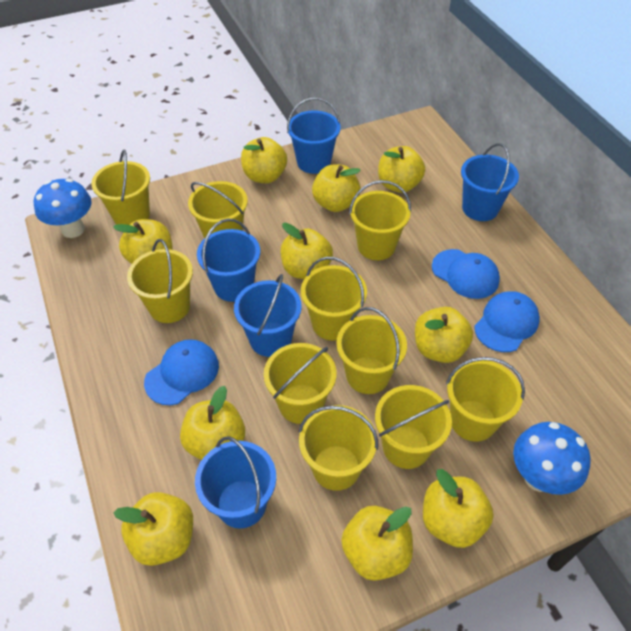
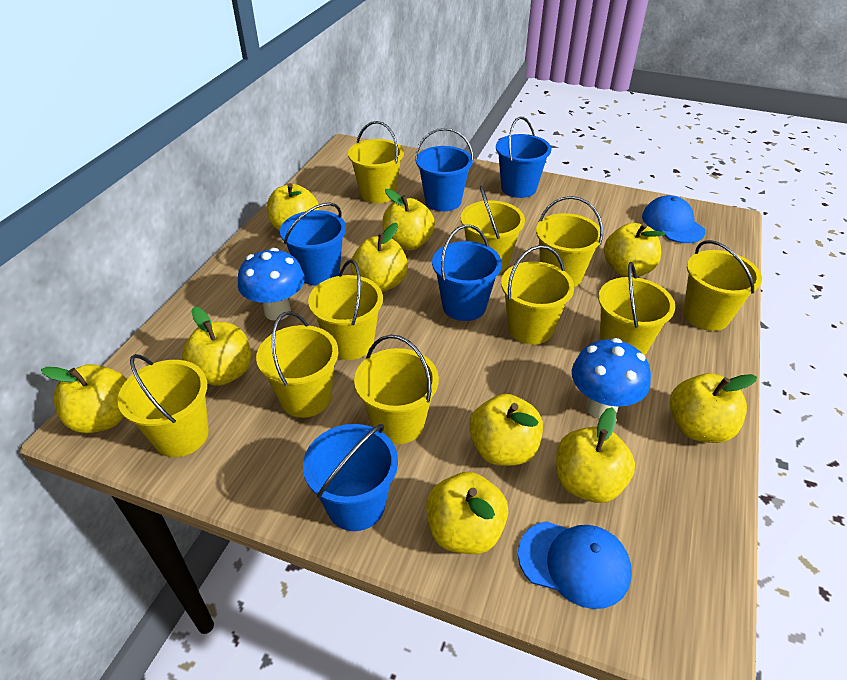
blue cap: [144,339,219,405] [432,249,500,299] [474,291,540,352] = 3 -> [518,521,632,609] [642,195,706,243] = 2

